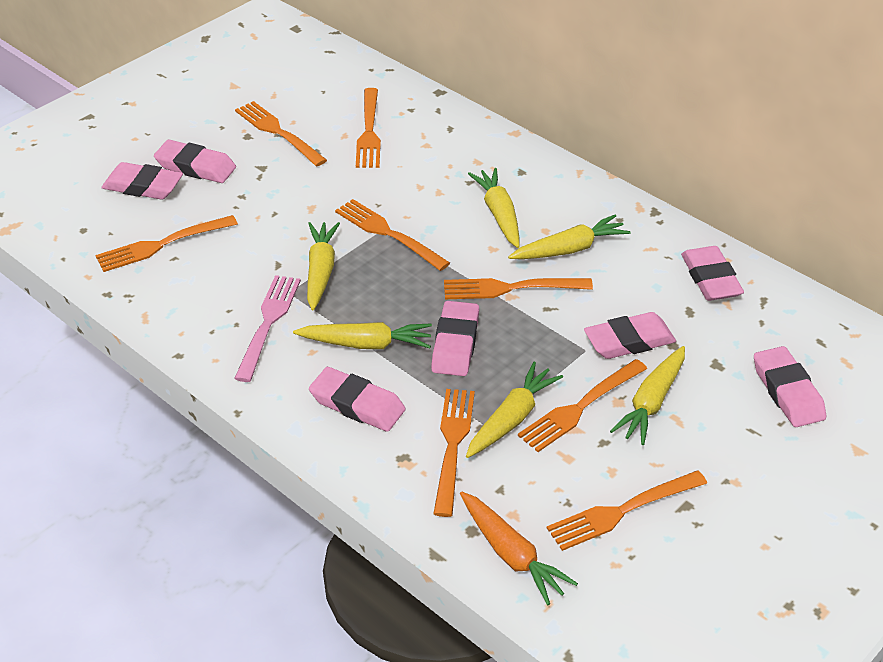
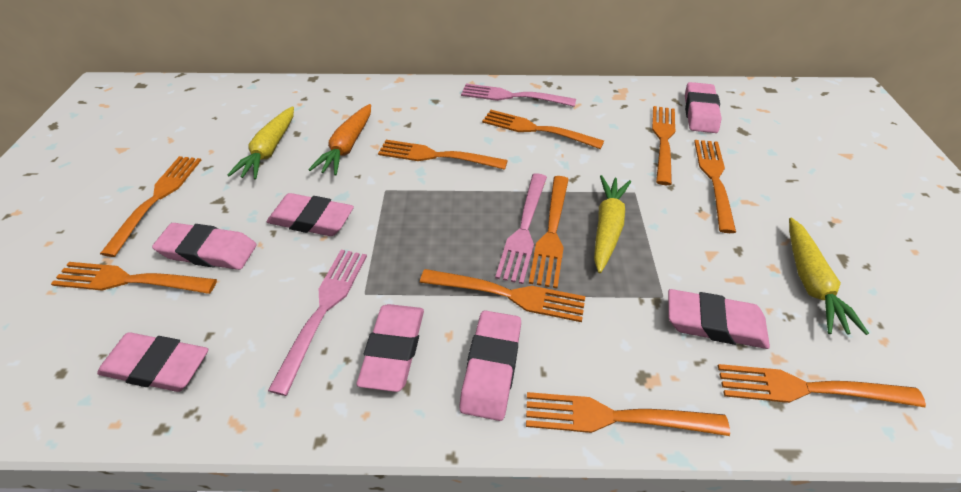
orange fork: [95,215,238,272] [235,101,327,166] [335,199,450,271] [356,88,381,168] [433,389,475,517] [444,278,593,299] [518,359,647,452] [547,470,707,551] = 8 -> [51,262,217,294] [100,156,201,257] [378,140,508,170] [420,269,585,322] [482,110,604,149] [526,392,730,436] [529,176,569,288] [652,106,675,185] [694,140,736,233] [718,364,926,407] = 10
pink fork: [234,275,301,382] = 1 -> [268,250,367,396] [461,84,576,107] [495,173,547,284] = 3
yellow carrot: [293,322,432,349] [307,222,340,311] [466,362,563,458] [468,168,520,248] [508,214,631,259] [610,346,685,445] = 6 -> [227,106,294,180] [594,175,631,273] [789,217,869,335] = 3

